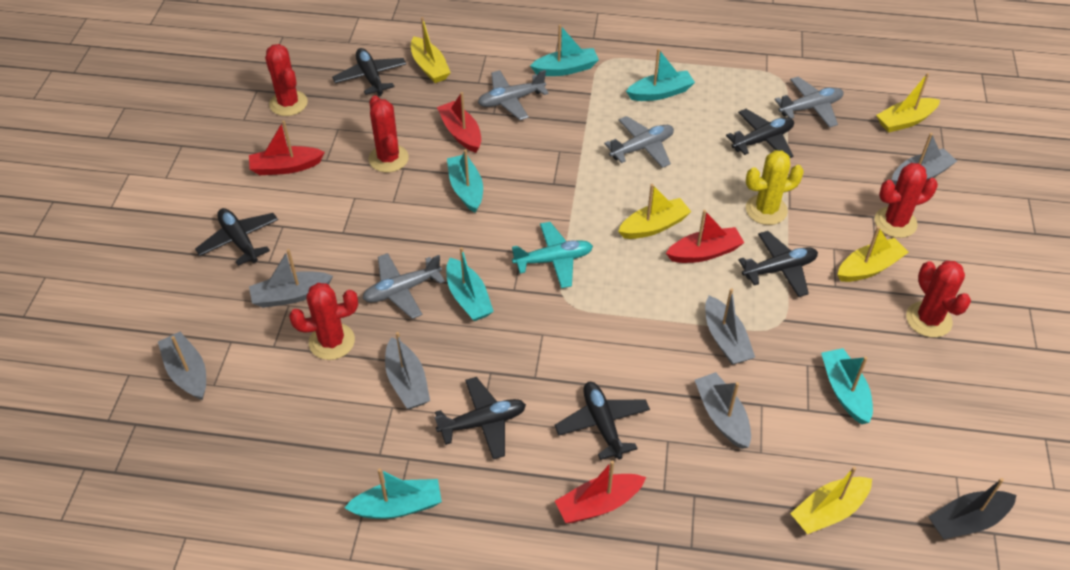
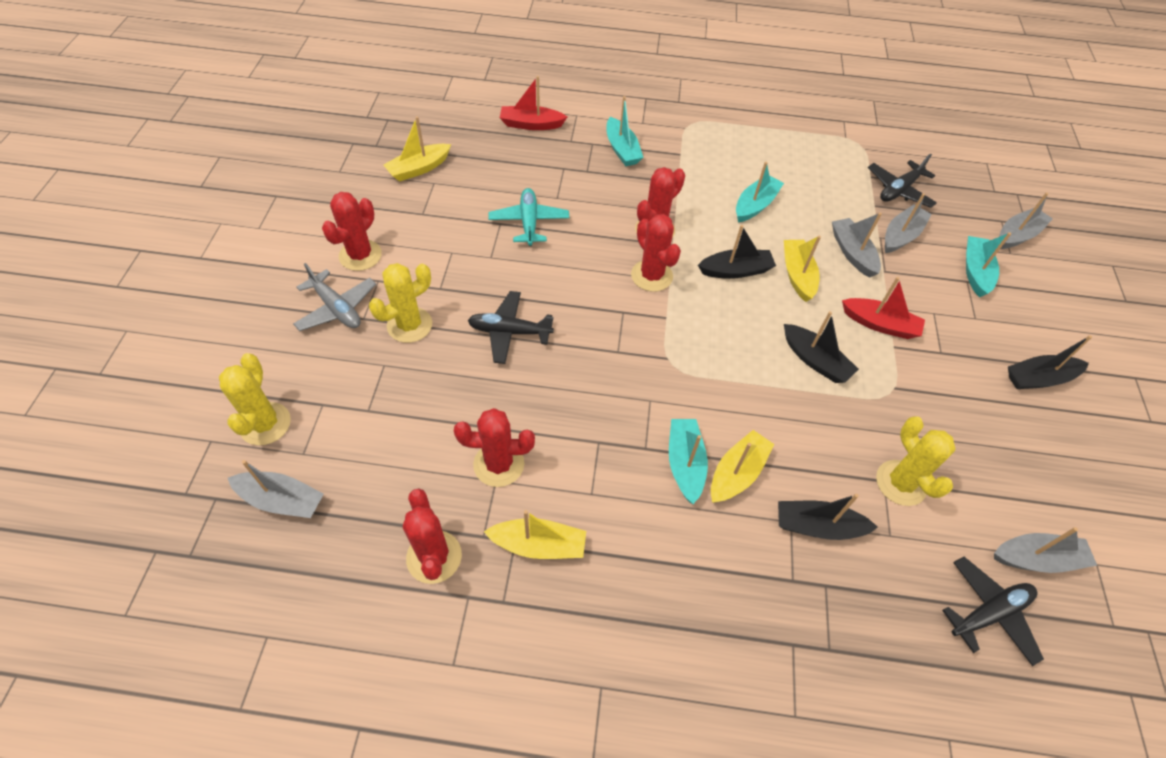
black boat: [928,478,1017,540] = 1 -> [698,225,776,279] [778,494,878,540] [784,311,859,383] [1008,335,1092,389] = 4
black plane: [195,208,278,266] [332,48,406,96] [435,377,526,459] [555,382,650,460] [726,109,794,158] [738,231,818,297] = 6 -> [468,291,554,364] [868,153,937,208] [942,557,1044,666] = 3
grey boat: [158,332,206,400] [249,249,333,308] [385,332,430,409] [695,372,751,449] [705,288,755,365] [892,133,957,186] = 6 -> [228,460,324,518] [832,213,882,278] [885,193,932,253] [994,527,1097,573] [999,192,1053,249] = 5
grey plane: [362,253,445,319] [478,70,549,120] [604,116,674,168] [775,77,844,128] = 4 -> [293,263,376,331] = 1
red boat: [249,120,325,175] [437,92,481,153] [555,460,646,523] [666,210,744,263] = 4 -> [500,76,567,130] [842,277,925,339] = 2
turquoise boat: [344,469,442,519] [446,247,494,321] [447,149,483,213] [530,24,599,76] [626,49,695,101] [821,348,873,424] = 6 -> [607,96,644,166] [669,419,708,504] [736,162,784,222] [966,232,1011,297] = 4
yellow boat: [411,17,451,83] [618,184,691,239] [790,466,872,534] [838,226,909,282] [876,73,940,133] = 5 -> [384,116,451,182] [484,510,586,559] [711,430,775,503] [784,235,821,302] = 4
yellow cactus: [746,150,804,225] = 1 -> [219,353,291,445] [369,263,432,343] [876,416,956,506] = 3

